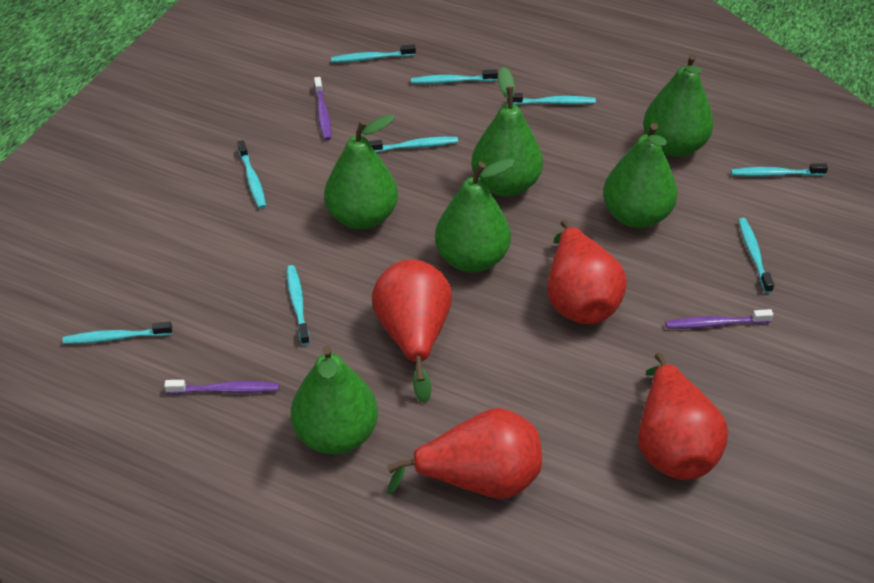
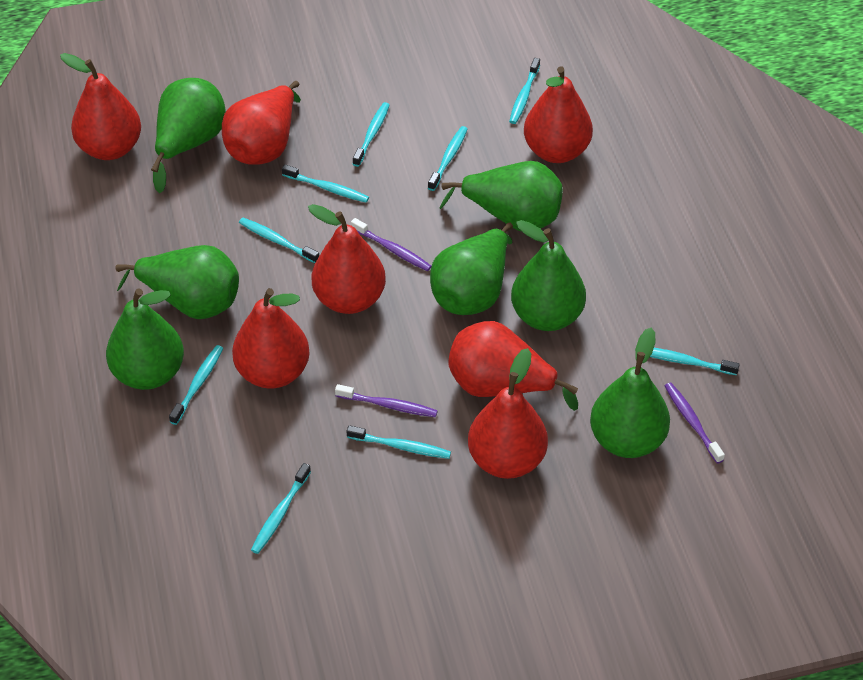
green pear: [291,346,378,454] [324,114,398,230] [435,158,515,273] [472,67,543,197] [603,123,678,228] [643,54,714,157] = 6 -> [106,289,184,390] [115,245,239,319] [151,78,226,193] [430,222,513,315] [440,161,563,231] [511,220,586,331] [590,328,670,458] = 7
red pear: [372,259,452,403] [387,408,542,499] [547,219,627,324] [638,352,728,480] = 4 -> [60,53,141,160] [222,81,301,165] [232,288,310,389] [308,204,386,314] [448,321,578,411] [468,348,548,479] [524,66,593,163] = 7

